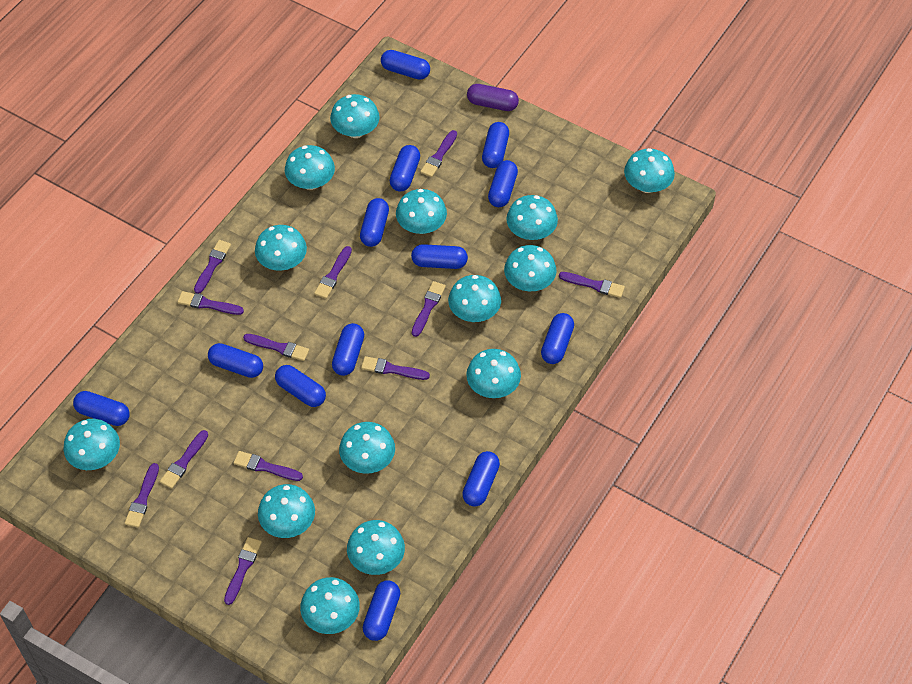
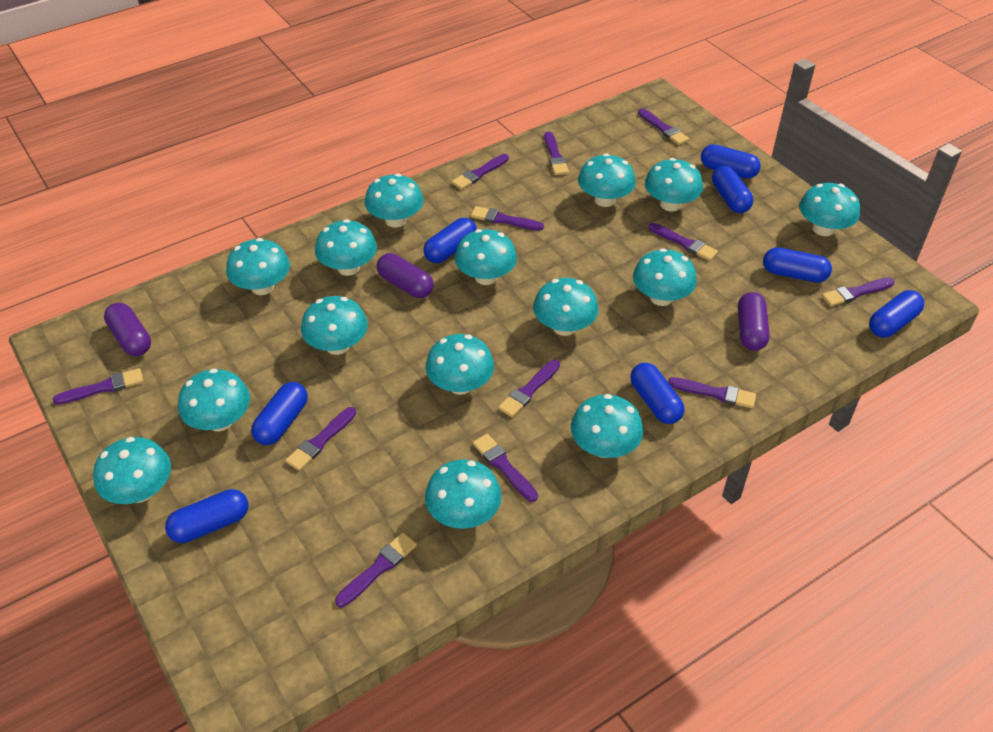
blue capsule: [73,391,130,426] [208,343,263,378] [275,365,326,407] [332,323,364,376] [360,198,389,247] [363,580,400,641] [381,50,430,80] [390,145,420,192] [411,244,468,269] [462,451,500,507] [482,122,509,168] [488,160,518,207] [541,313,574,364] = 13 -> [165,489,248,543] [251,382,308,445] [424,218,477,263] [630,363,684,424] [701,144,761,179] [712,165,753,213] [763,247,832,283] [869,290,924,338] = 8
purple capsule: [467,84,519,111] = 1 -> [104,303,151,356] [377,253,434,298] [738,292,770,351] = 3
turquoise mushroom: [63,419,120,470] [255,225,307,271] [258,484,315,538] [285,145,335,190] [300,577,360,634] [330,94,380,138] [339,422,395,474] [347,520,405,575] [396,189,447,234] [448,275,501,322] [466,349,521,398] [504,245,557,291] [506,195,558,240] [624,148,675,193] = 14 -> [93,437,171,504] [178,369,250,431] [226,238,290,295] [301,296,368,355] [315,219,377,276] [365,173,424,228] [425,459,502,529] [426,334,494,395] [455,229,517,285] [533,278,599,336] [571,394,643,458] [578,153,636,207] [633,248,697,306] [645,158,703,211] [799,183,860,236] = 15

